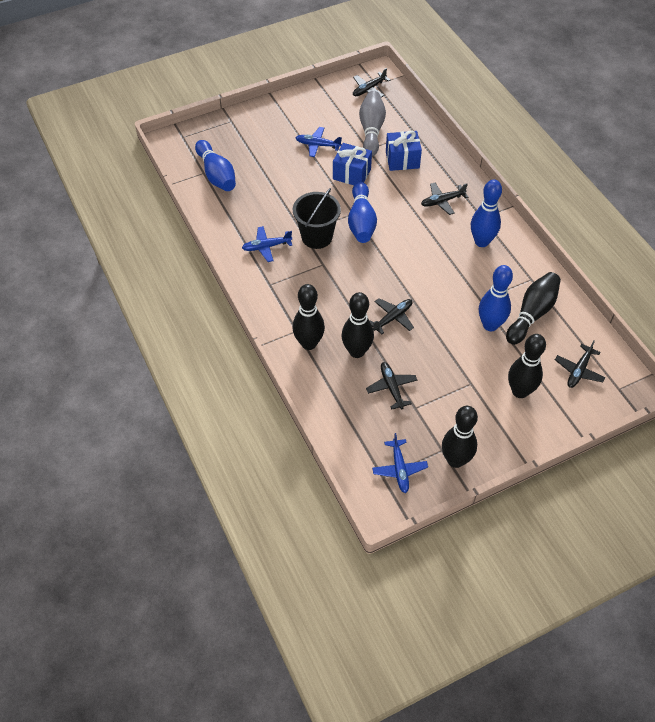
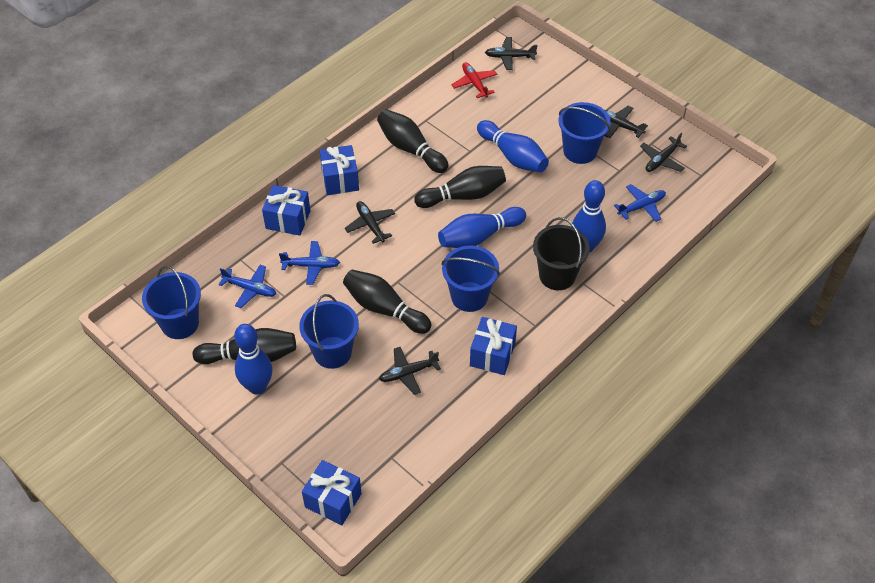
black bowling pin: [292,284,325,350] [342,292,374,358] [442,406,478,468] [506,272,561,345] [508,334,546,398] = 5 -> [193,328,296,364] [343,270,431,334] [377,109,449,173] [414,166,506,208] = 4
blue bucket: none = 0 -> [142,266,201,339] [299,294,359,369] [441,245,500,312] [558,102,610,164] = 4
blue gift: [333,143,372,185] [386,130,422,171] = 2 -> [262,185,310,236] [302,460,362,525] [319,145,359,195] [470,317,517,375] = 4
grey bowling pin: [359,91,386,156] = 1 -> none = 0
red plane: none = 0 -> [451,62,497,98] = 1

